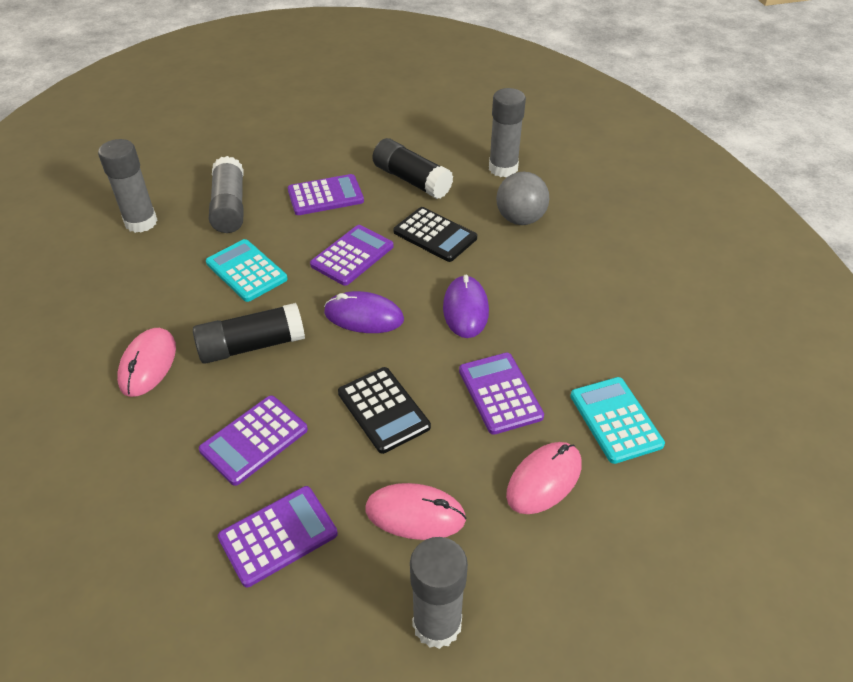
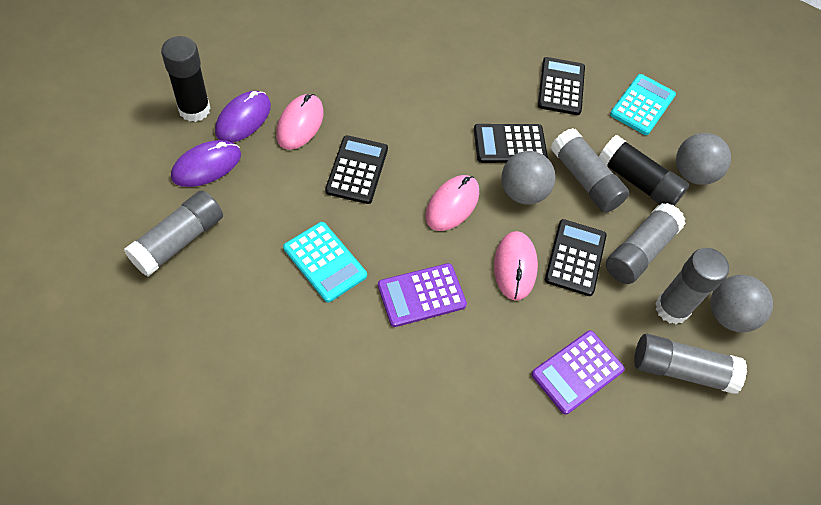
black calculator: [338,367,431,454] [394,207,477,262] = 2 -> [325,135,388,204] [474,124,548,163] [538,57,585,115] [545,219,607,296] = 4
grey ball: [496,172,549,225] = 1 -> [501,151,556,204] [676,133,731,185] [711,275,773,332] = 3
grey glue stick: [98,139,157,233] [209,156,244,233] [410,537,468,649] [489,88,526,177] = 4 -> [124,190,223,277] [550,128,629,213] [606,203,686,284] [634,334,747,394] [655,248,729,324] = 5
purple calculator: [199,395,308,486] [218,486,338,587] [288,174,364,215] [310,225,394,286] [459,353,544,435] = 5 -> [378,263,467,327] [531,330,625,415] = 2

